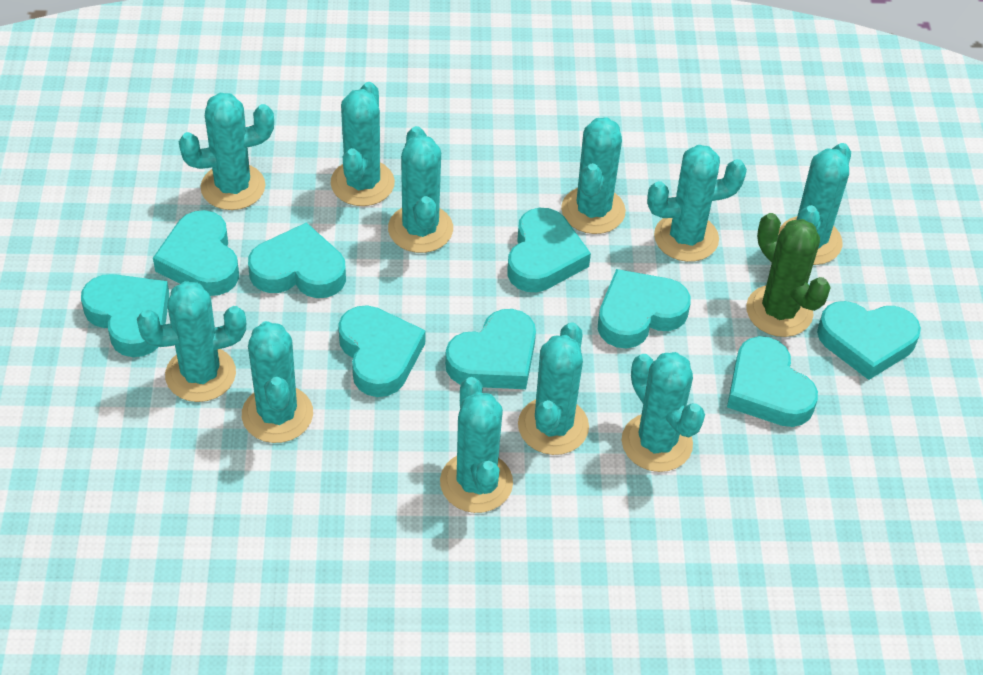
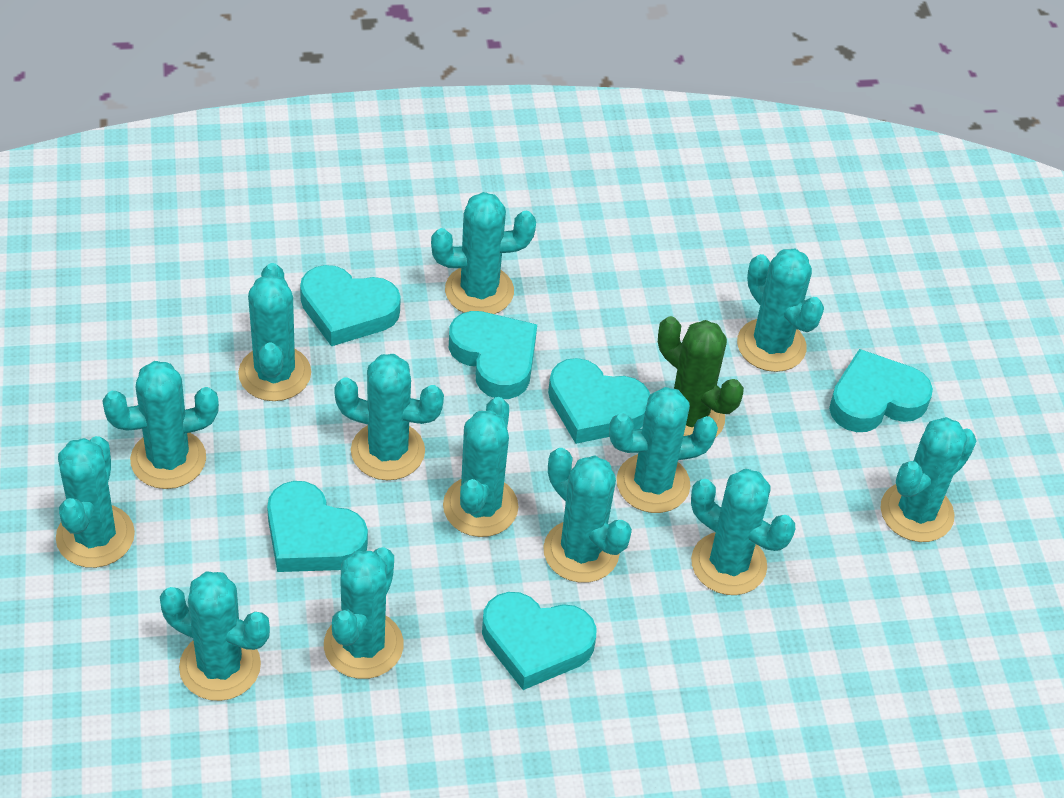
turquoise cactus: [137,281,246,402] [179,93,274,210] [242,321,313,443] [331,82,395,206] [388,126,453,253] [440,377,513,513] [518,322,589,455] [561,117,626,234] [622,352,705,472] [647,145,747,262] [779,143,851,265] = 11 -> [56,436,135,568] [102,361,219,489] [160,571,270,701] [238,263,311,401] [324,547,403,679] [334,354,444,480] [431,192,536,314] [443,397,519,537] [543,448,632,583] [609,387,718,513] [691,469,795,595] [737,249,824,372] [880,417,977,542] = 13
turquoise heart: [81,274,170,357] [153,210,239,296] [248,222,346,298] [338,305,426,397] [445,309,536,389] [507,208,591,292] [598,269,691,348] [727,336,818,427] [817,301,921,380] = 9 -> [267,481,368,572] [300,265,401,346] [449,311,537,399] [482,592,597,690] [548,358,650,444] [829,349,933,432] = 6

